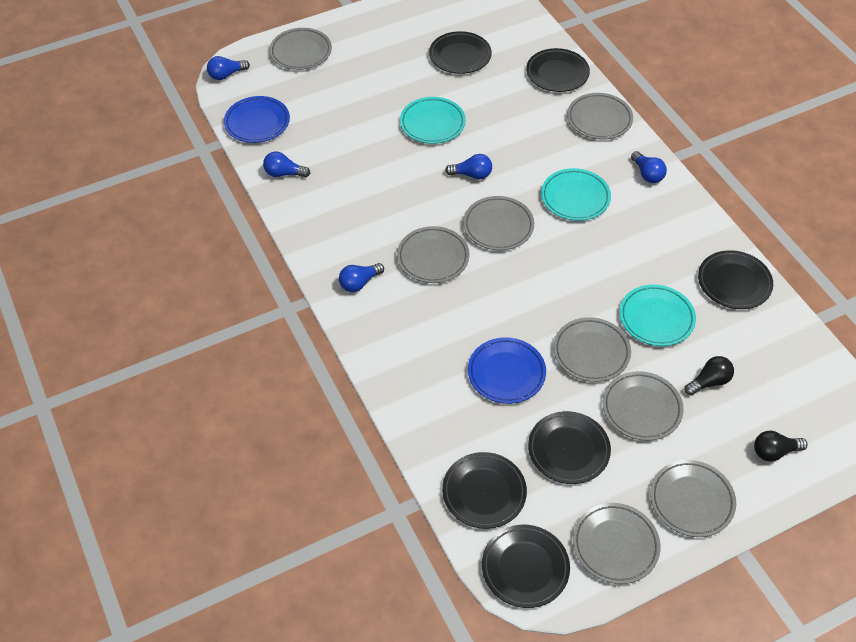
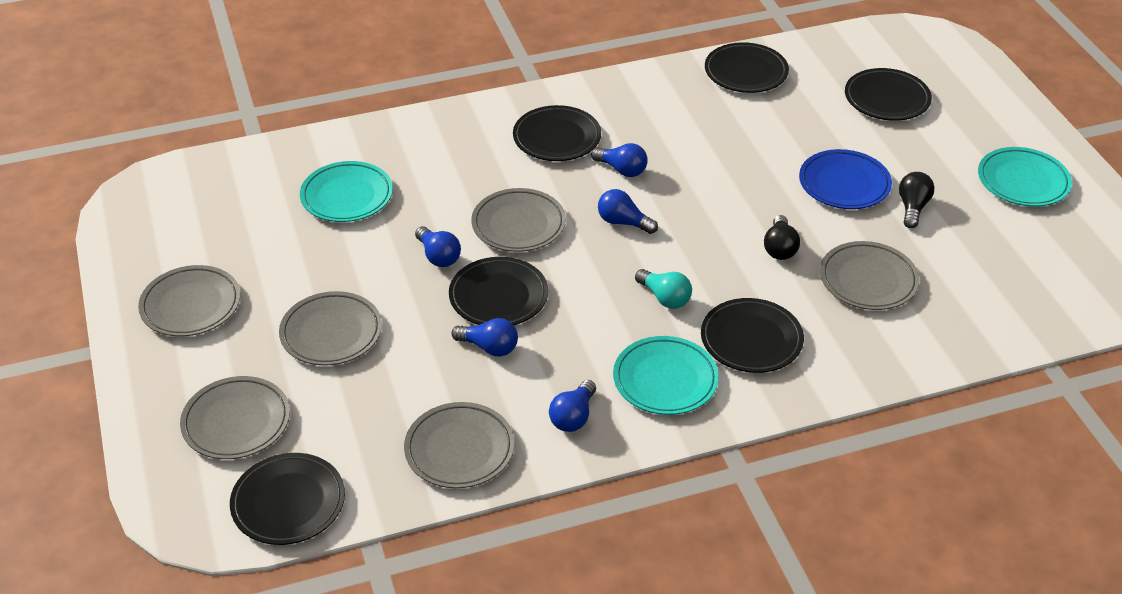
blue plate: [224,96,290,143] [468,337,546,404] = 2 -> [799,149,892,209] = 1
grey plate: [269,28,332,70] [397,226,470,283] [463,196,534,250] [553,317,631,382] [567,93,633,140] [573,503,661,584] [603,371,684,441] [650,460,736,537] = 8 -> [138,265,240,337] [180,376,290,459] [279,291,382,366] [404,402,515,488] [471,188,566,252] [820,241,920,310] = 6
turquoise light bulb: none = 0 -> [635,269,692,309] = 1

